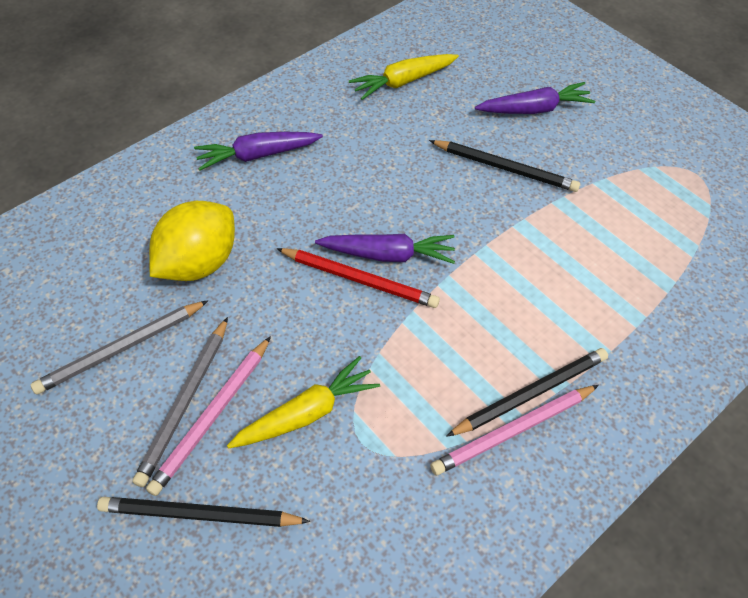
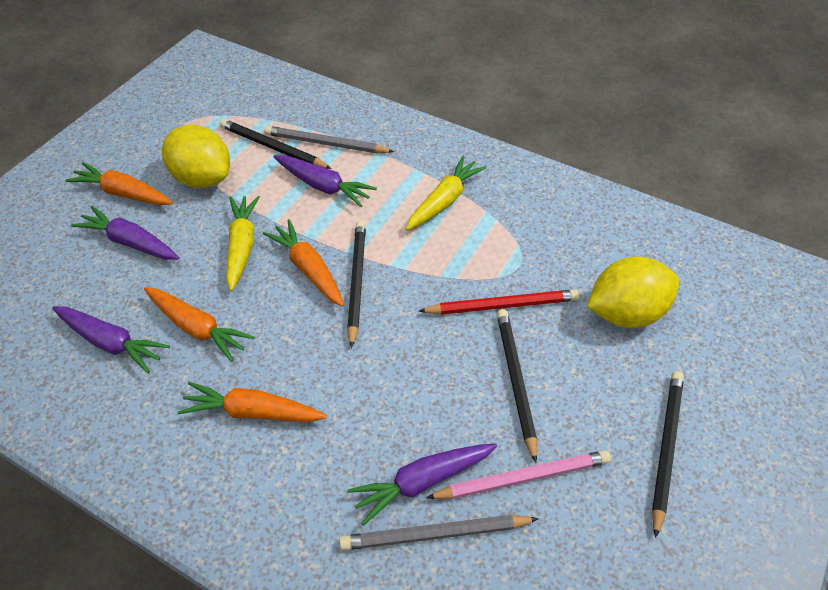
black pencil: [97,497,310,527] [429,140,580,192] [446,348,608,437] = 3 -> [220,119,332,169] [347,221,366,348] [497,309,537,463] [652,371,684,538] = 4
orange carrot: none = 0 -> [65,162,173,205] [144,287,255,362] [177,382,327,422] [263,219,344,307] = 4
pink pencil: [146,336,271,496] [430,385,599,475] = 2 -> [426,450,611,499] = 1
purple carrot: [194,132,323,170] [315,234,455,264] [475,82,595,114] = 3 -> [52,306,170,373] [71,206,180,260] [274,155,377,207] [347,443,497,525] = 4
yellow lemon: [149,201,235,281] = 1 -> [162,125,230,188] [587,256,679,328] = 2

